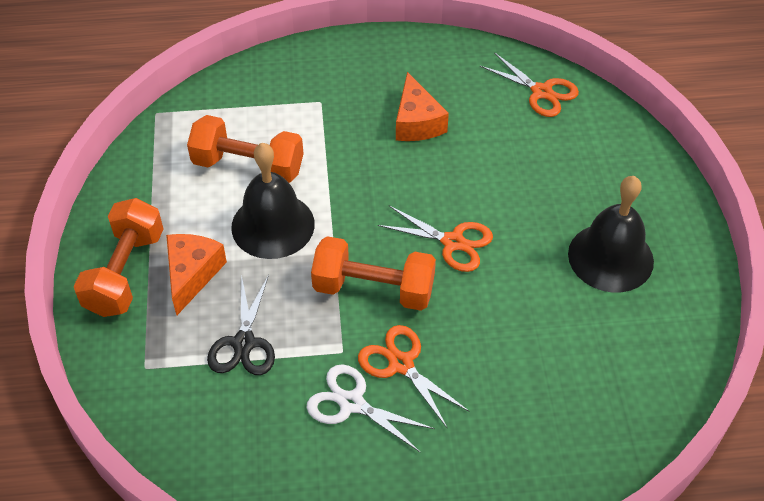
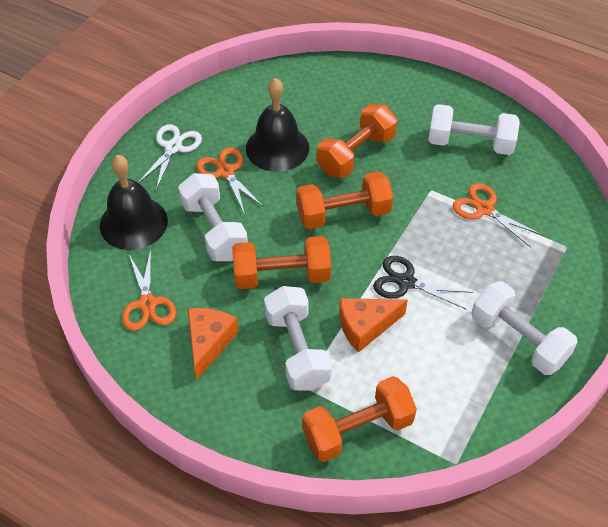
orange dumbbell: [74,198,163,317] [187,115,304,183] [311,236,436,311] = 3 -> [232,236,331,289] [296,171,393,229] [302,376,417,462] [317,104,397,178] = 4
white dumbbell: none = 0 -> [178,173,248,261] [264,286,332,391] [428,104,520,155] [472,281,578,375] = 4

